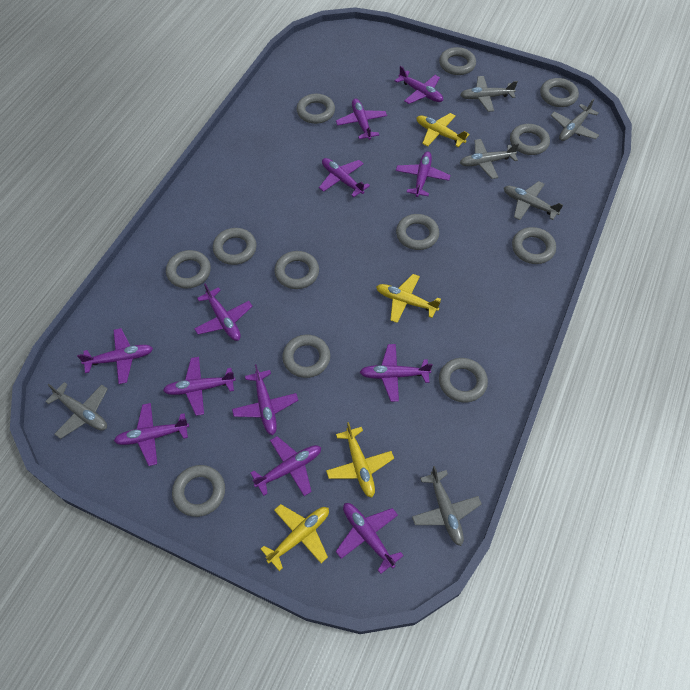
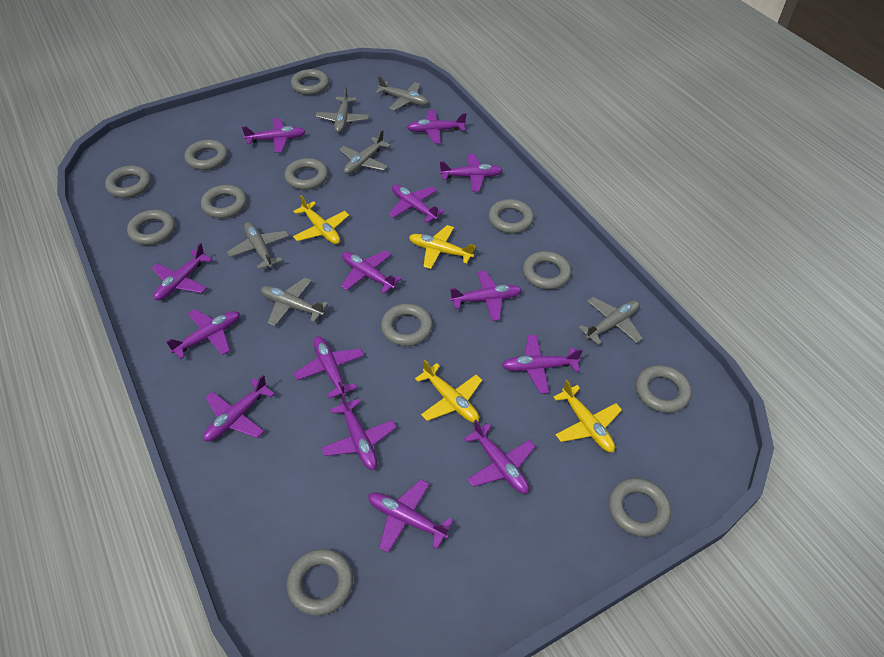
purple plane: [77,328,153,384] [114,403,189,466] [163,357,236,416] [194,284,253,341] [232,364,298,435] [251,436,321,496] [319,158,370,197] [336,99,387,140] [336,503,404,574] [360,344,433,402] [395,66,443,104] [396,152,450,197] = 12 -> [152,243,213,300] [166,309,240,359] [203,375,275,442] [242,118,306,153] [294,336,364,399] [321,392,397,470] [341,250,402,294] [368,480,453,553] [389,184,444,223] [407,110,467,144] [440,154,503,191] [450,270,522,321] [464,420,535,494] [502,335,582,394] = 14

